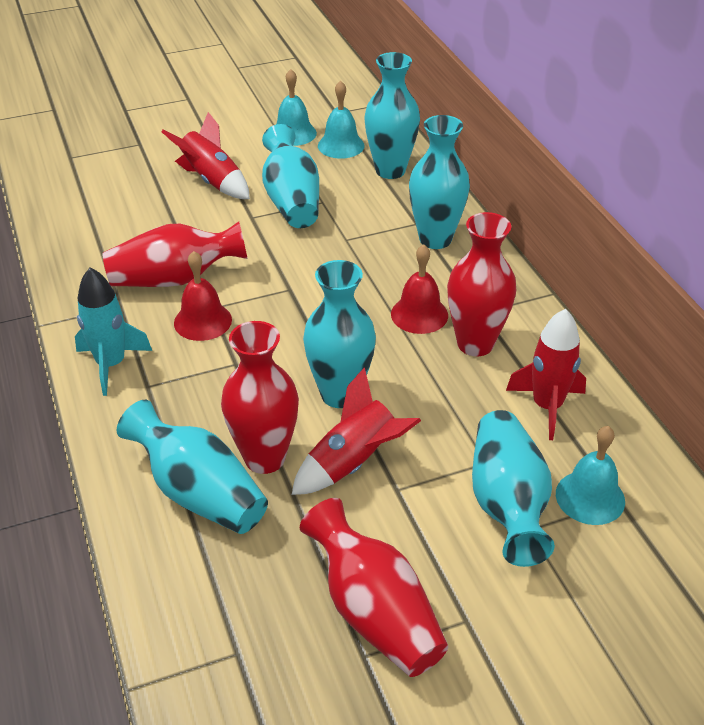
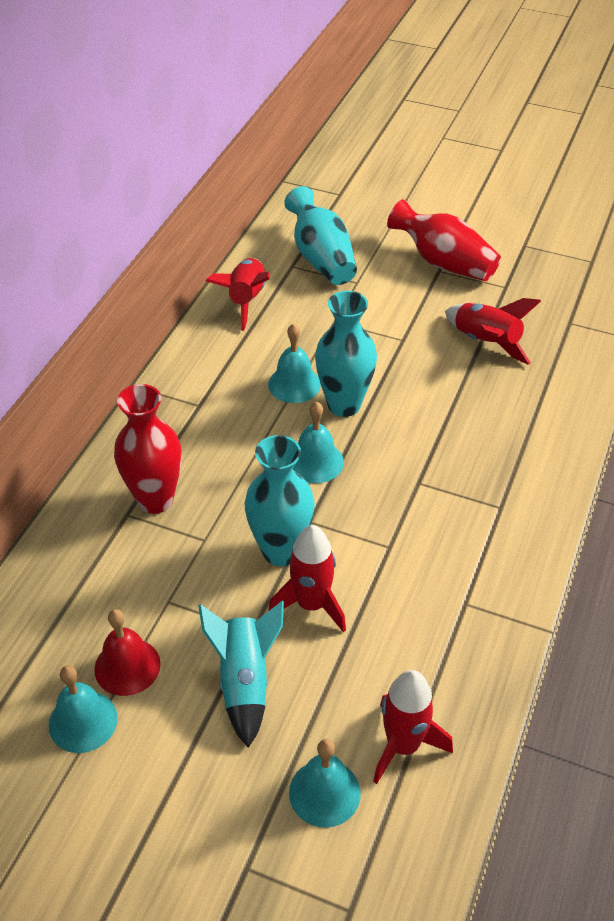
red bell: [174,251,232,341] [391,244,448,334] = 2 -> [94,609,161,696] = 1
red rocket: [161,112,250,199] [292,367,421,495] [506,309,586,440] = 3 -> [206,258,270,331] [268,525,346,633] [373,670,453,784] [445,298,541,365] = 4
red vase: [103,221,247,287] [221,321,299,474] [300,498,448,677] [447,212,516,356] = 4 -> [114,384,182,514] [387,199,501,281] = 2
turquoise bell: [276,69,317,146] [318,81,365,159] [556,426,625,525] = 3 -> [49,665,118,753] [268,324,321,403] [289,739,361,828] [293,402,344,483] = 4
turquoise vase: [117,400,268,534] [262,124,319,228] [303,260,376,408] [364,52,420,179] [409,115,470,249] [472,410,555,567] = 6 -> [245,435,315,566] [284,186,357,285] [315,291,377,417] = 3

